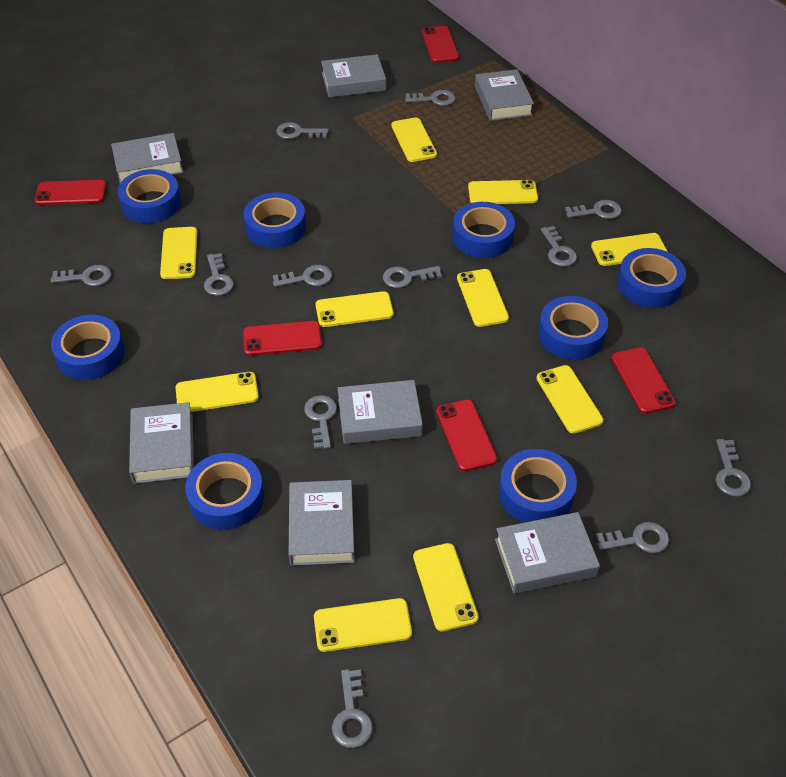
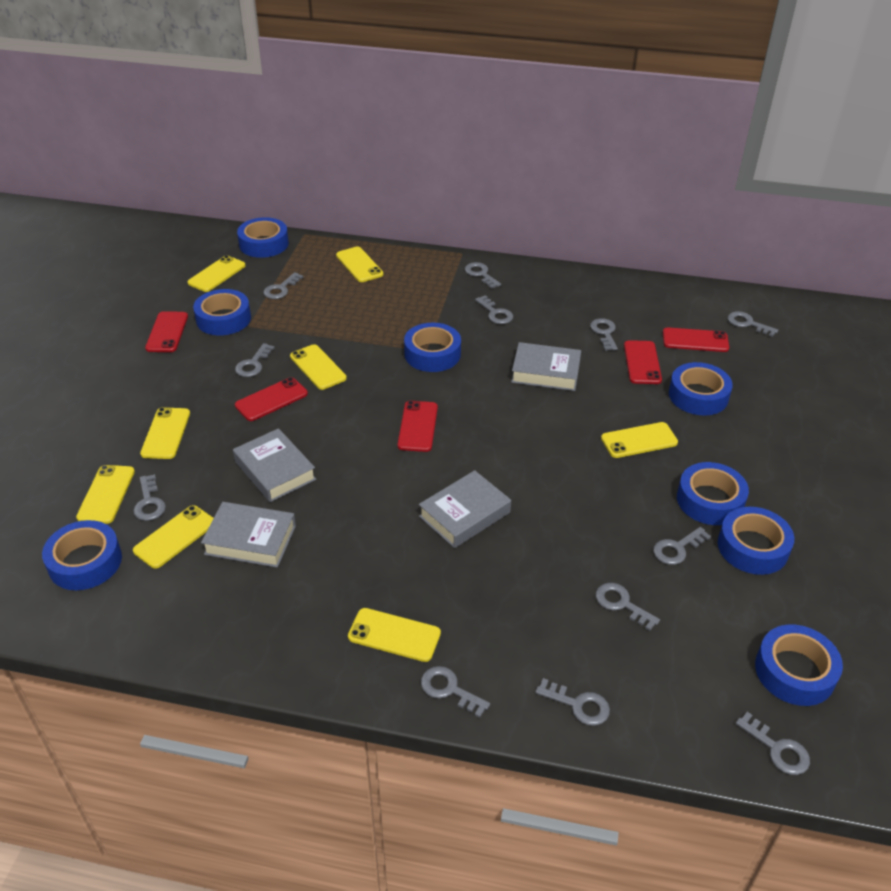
grey book: [111,133,183,183] [129,402,194,484] [289,480,355,566] [321,54,386,98] [338,380,423,444] [475,69,534,121] [495,512,600,594] = 7 -> [201,502,296,568] [233,428,316,502] [419,470,511,548] [511,342,581,391] = 4
yellow phone: [160,227,197,279] [175,372,259,412] [314,598,412,652] [316,291,393,327] [391,117,437,162] [413,543,478,632] [457,269,509,327] [468,180,538,204] [536,365,603,434] [591,233,668,266] = 10 -> [76,465,135,524] [133,505,214,569] [140,407,190,459] [187,255,246,292] [290,344,347,390] [336,247,384,282] [348,608,441,662] [601,422,678,458] = 8

